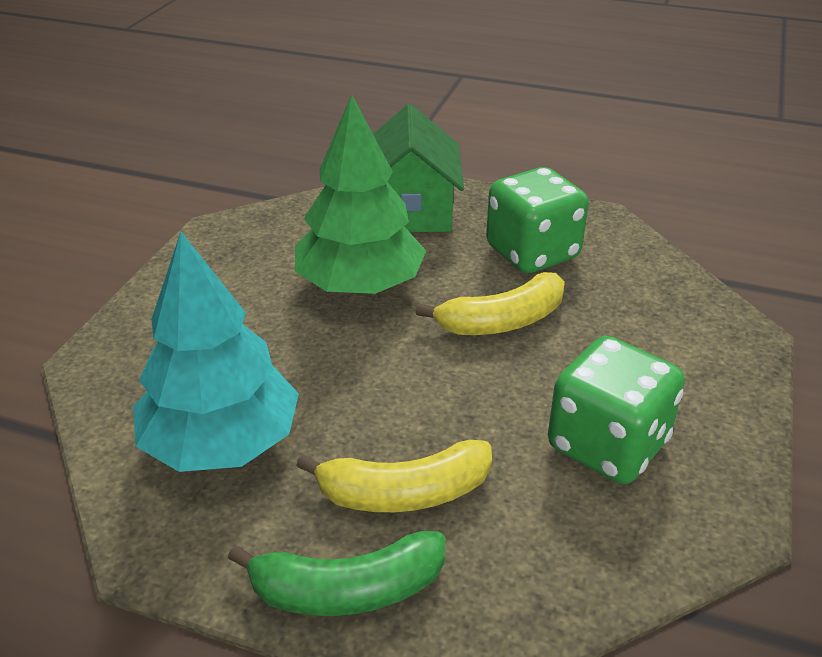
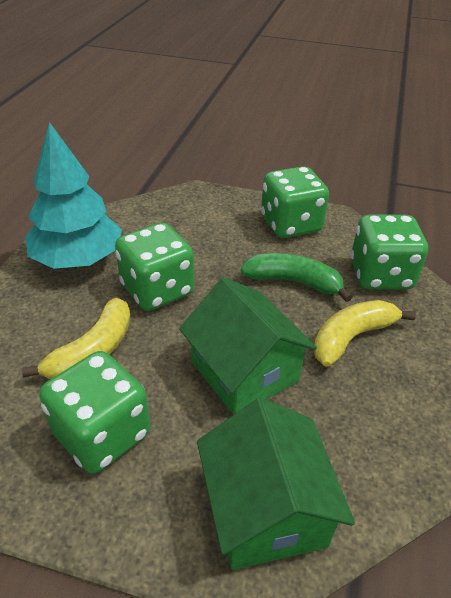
green dice: [486,167,589,273] [548,336,685,484] = 2 -> [39,351,150,474] [115,223,194,311] [261,166,329,238] [351,215,428,290] = 4
green house: [373,104,464,232] = 1 -> [179,277,317,415] [197,398,355,570] = 2
green tree: [295,95,426,294] = 1 -> none = 0

